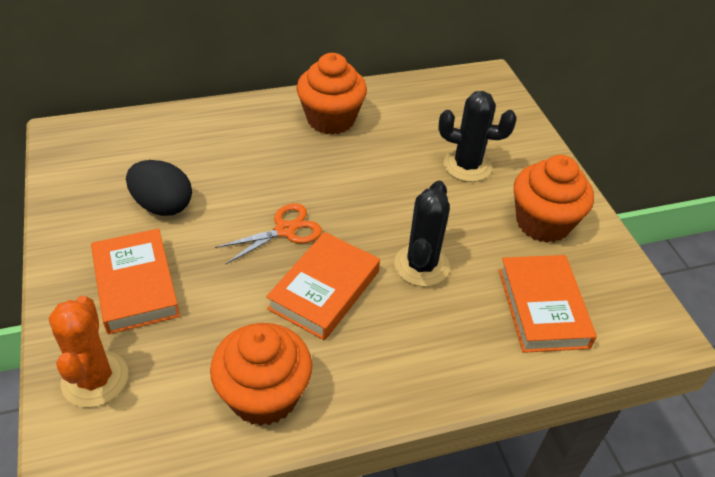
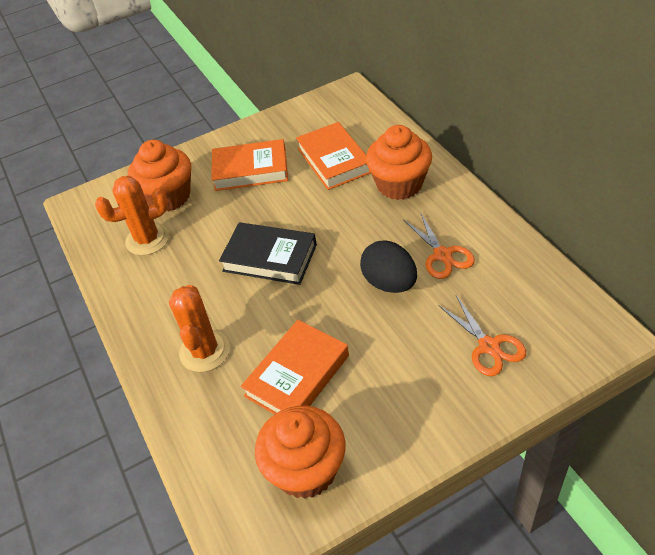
black book: none = 0 -> [219,222,317,285] = 1
black cactus: [394,181,450,287] [438,91,517,182] = 2 -> none = 0
orange cactus: [49,296,128,407] = 1 -> [95,176,169,256] [169,285,230,372] = 2
orange scissors: [215,203,322,264] = 1 -> [404,212,475,279] [438,295,526,376] = 2

